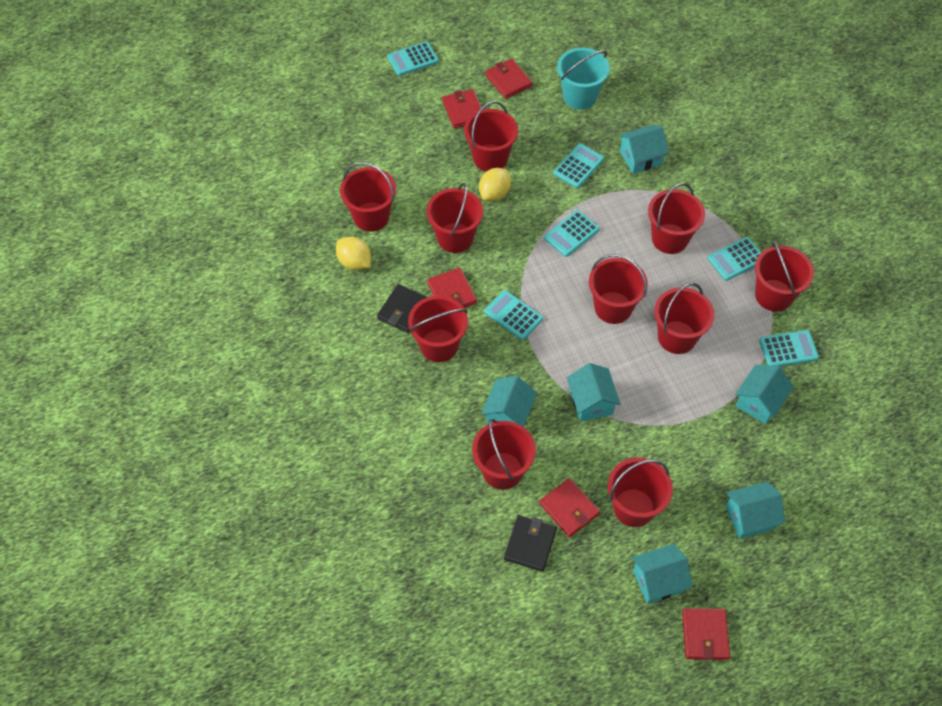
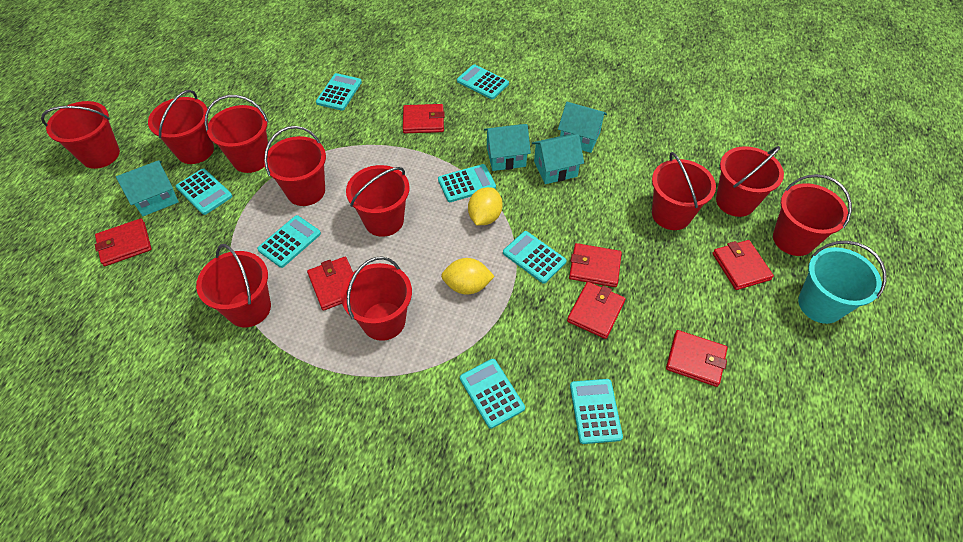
black wallet: [377,284,427,333] [504,515,557,572] = 2 -> none = 0
red wallet: [427,268,477,308] [442,89,481,128] [485,59,533,99] [539,478,600,537] [682,608,730,660] = 5 -> [95,218,151,266] [307,257,353,311] [403,104,445,133] [567,282,626,339] [569,243,622,287] [666,330,728,387] [712,240,774,290] = 7
turquoise calculator: [387,41,439,76] [484,290,543,340] [544,210,600,257] [553,143,604,188] [708,237,761,281] [759,330,819,366] = 6 -> [176,169,232,215] [257,215,321,268] [316,73,362,111] [438,164,496,202] [457,64,509,99] [460,359,525,429] [503,231,567,284] [570,379,623,444] = 8
turquoise house: [481,376,537,427] [567,363,621,422] [619,125,669,174] [632,544,693,604] [726,482,785,539] [735,365,794,424] = 6 -> [116,160,179,216] [484,124,531,171] [532,134,584,184] [558,102,607,153] = 4

